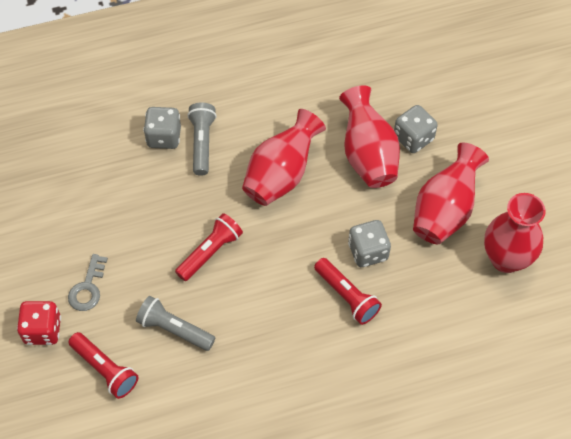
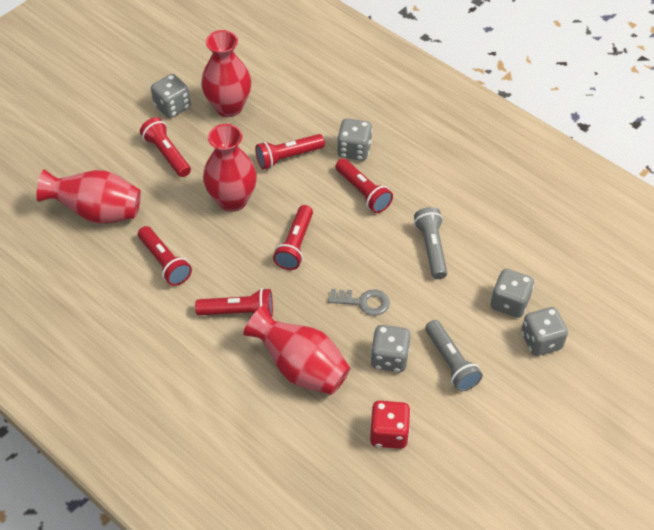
grey dice: [143,107,181,149] [348,220,391,267] [394,105,438,153] = 3 -> [151,74,191,118] [337,118,373,161] [370,325,411,372] [490,269,534,318] [521,307,568,356] = 5
red flashlight: [68,332,138,399] [175,213,243,281] [314,258,382,325] = 3 -> [138,226,192,286] [140,117,191,177] [195,288,273,317] [255,134,325,170] [273,205,313,270] [335,159,393,213] = 6

